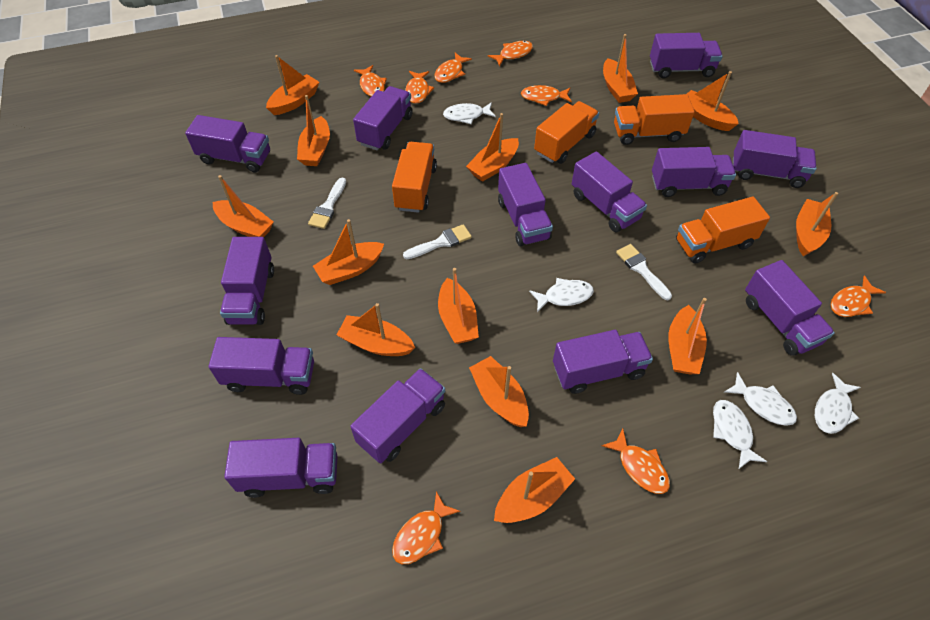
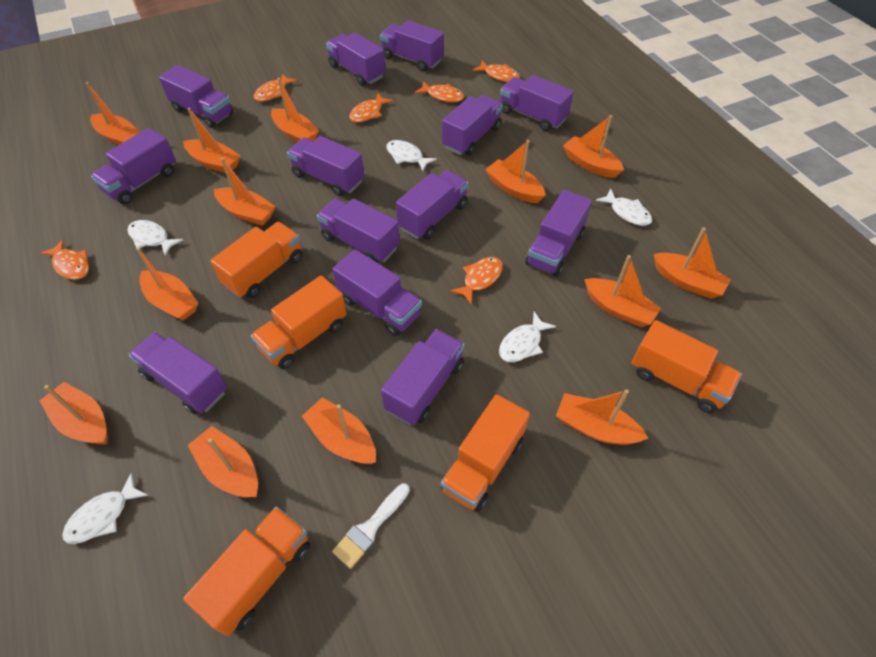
orange fish: [354,65,387,97] [392,491,460,564] [405,71,434,104] [434,53,472,83] [488,41,533,67] [521,85,572,106] [602,429,670,494] [831,275,886,317] = 8 -> [40,239,89,280] [254,74,298,102] [349,93,393,122] [415,81,464,102] [450,257,503,304] [473,60,520,82] = 6
orange truck: [392,142,437,213] [534,101,599,164] [614,94,695,145] [676,197,770,263] = 4 -> [183,507,310,636] [210,222,303,298] [251,275,347,369] [440,394,530,512] [632,320,742,413] = 5
white brush: [308,178,346,229] [403,224,472,259] [616,244,672,300] = 3 -> [332,483,410,569] = 1

